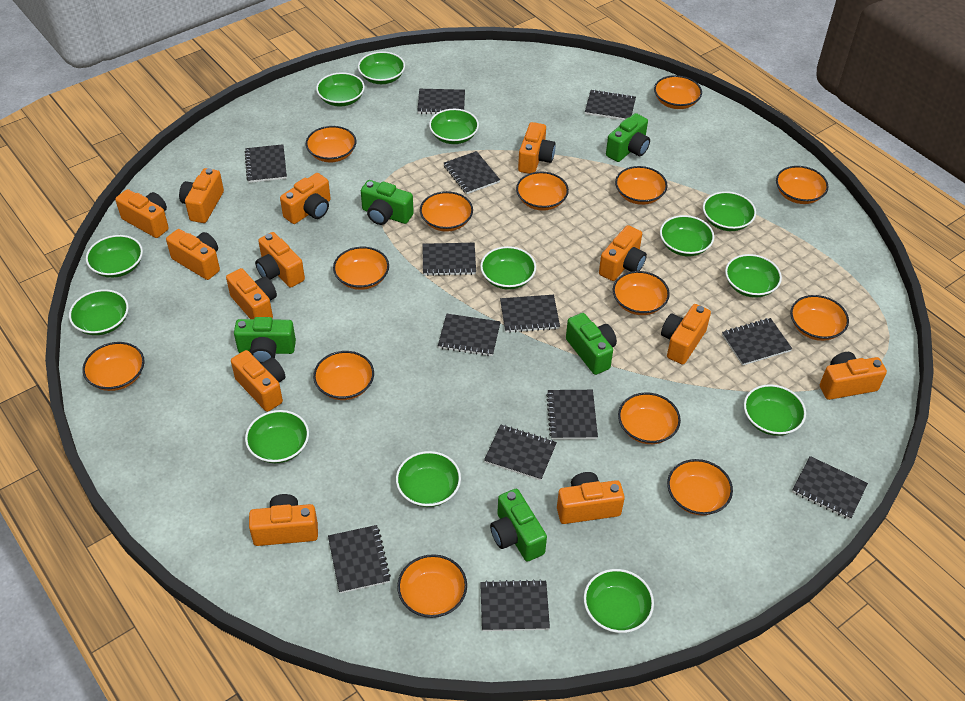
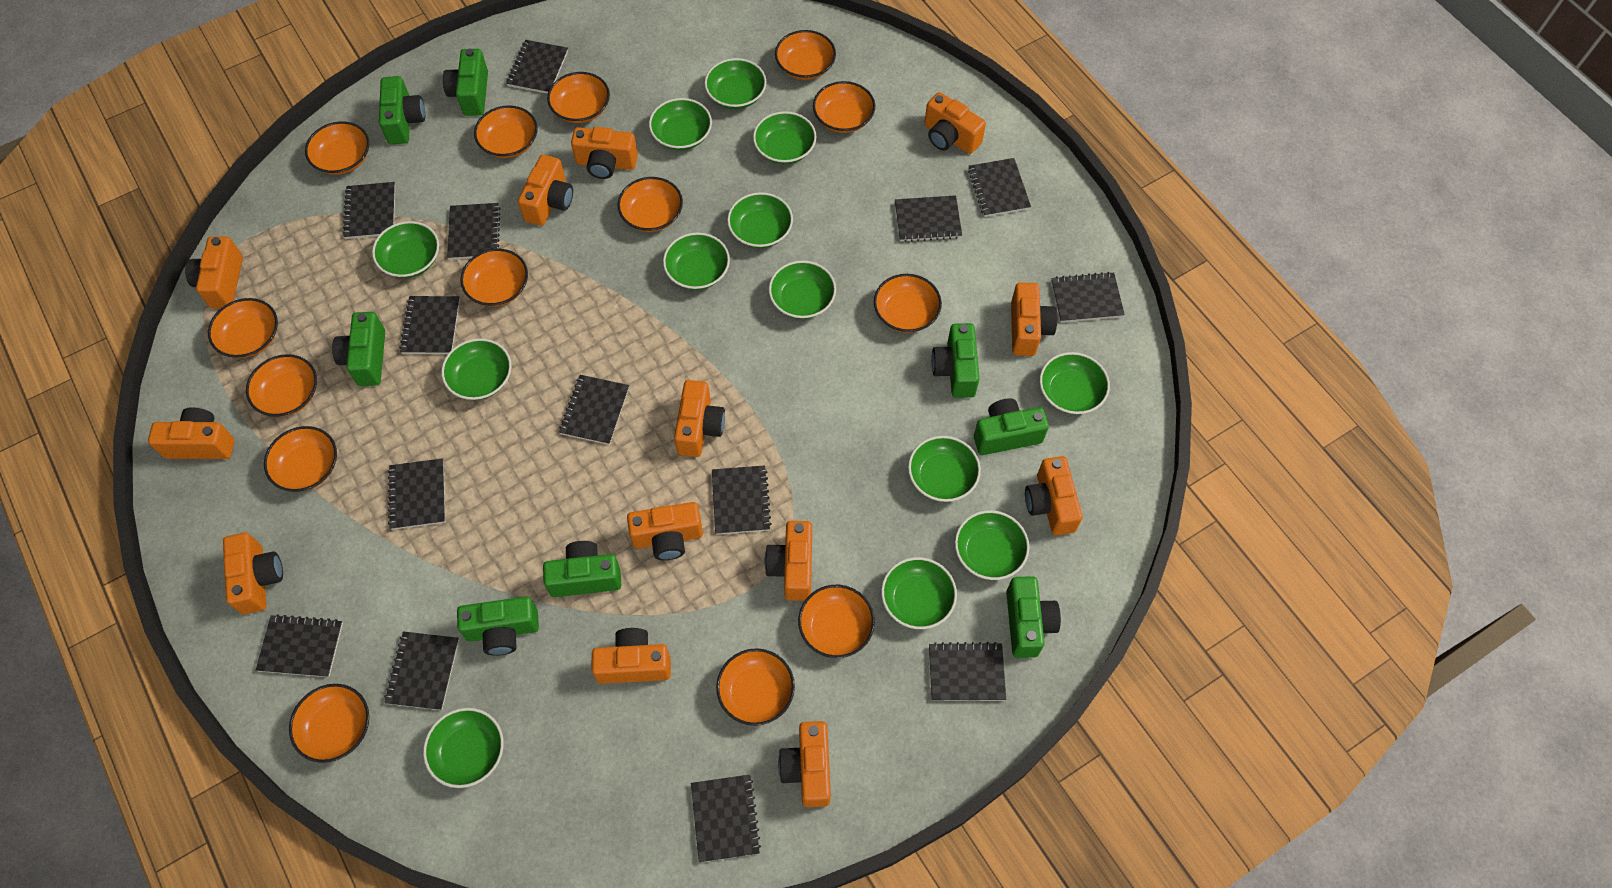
black notebook: [244,144,287,183] [328,525,391,593] [417,89,465,114] [422,243,476,276] [438,314,500,356] [444,151,500,194] [480,579,550,631] [484,424,557,481] [500,295,560,333] [546,390,598,440] [585,90,636,120] [722,318,792,366] [792,456,868,520] = 13 -> [256,614,343,677] [342,182,395,239] [384,631,459,710] [388,458,445,530] [399,296,460,354] [447,203,501,260] [506,40,568,94] [559,375,629,445] [691,775,761,862] [712,465,772,535] [895,195,962,242] [929,642,1006,701] [968,158,1031,217] [1051,272,1125,323] = 14
green camera: [234,317,296,363] [361,180,414,225] [490,489,547,562] [566,313,617,375] [606,113,650,162] = 5 -> [332,312,385,386] [379,76,425,145] [443,49,488,116] [457,596,539,656] [543,541,621,597] [931,323,980,398] [974,398,1049,455] [1006,576,1061,658] = 8

